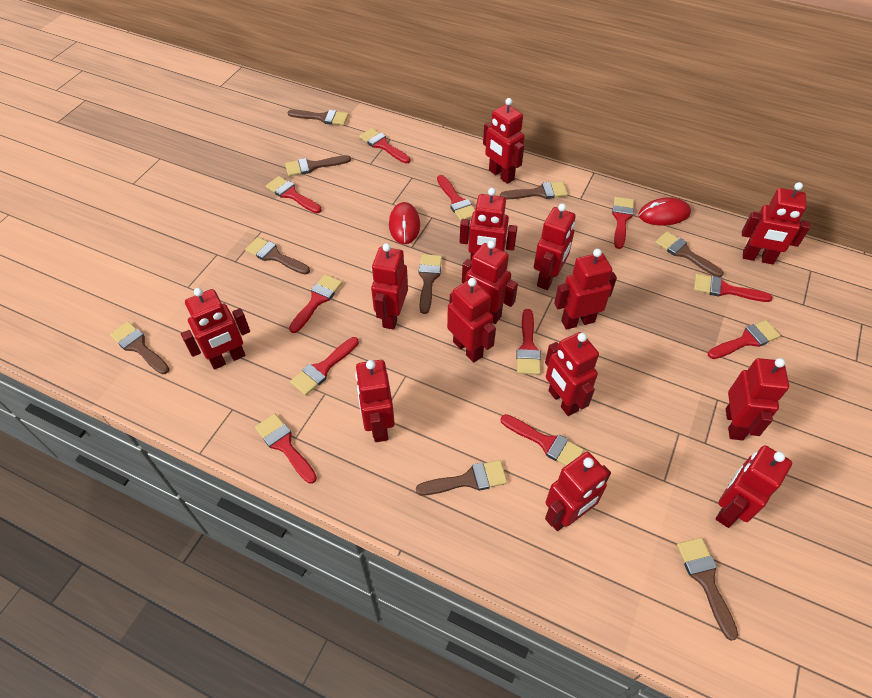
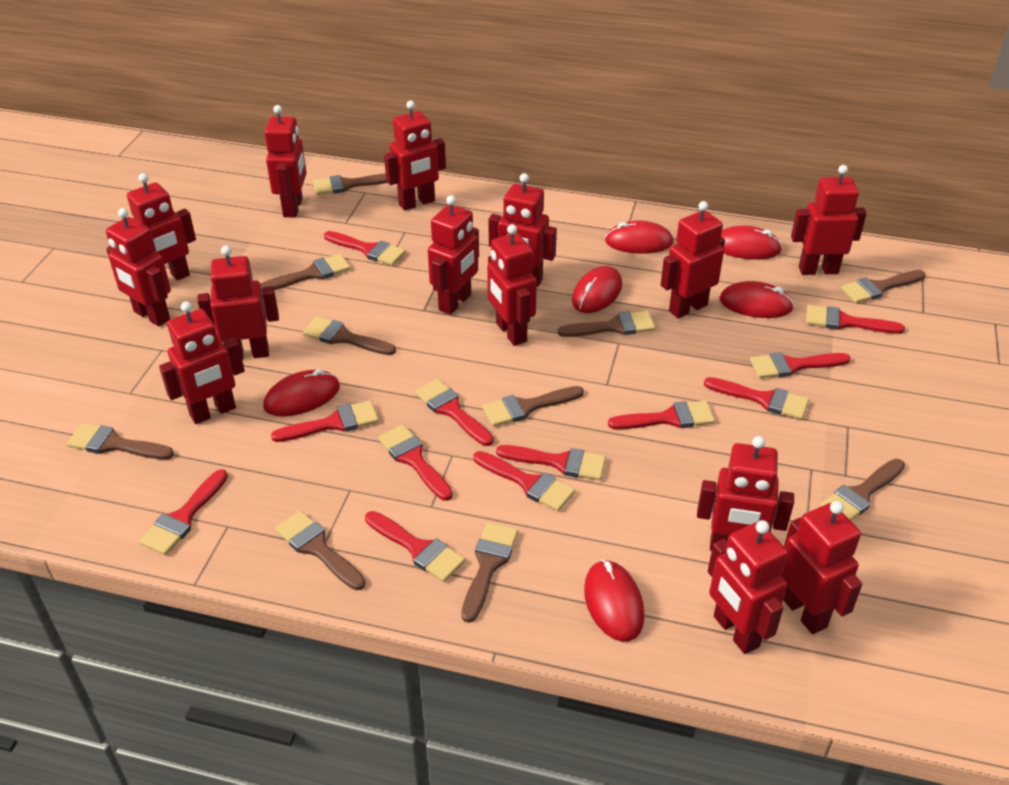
brown brush: [110,322,169,375] [245,237,310,275] [285,155,351,176] [288,110,349,125] [416,460,507,495] [419,254,442,314] [500,182,568,200] [655,231,724,277] [677,538,738,641] = 9 -> [67,423,174,460] [260,254,351,291] [275,511,366,590] [303,317,396,355] [313,173,387,195] [461,522,518,623] [482,386,584,427] [558,311,655,337] [820,459,905,521] [841,270,925,303] = 10
red brush: [255,413,317,484] [266,176,322,213] [289,274,342,333] [290,337,359,396] [359,128,410,164] [437,175,475,221] [501,414,584,466] [516,309,541,375] [612,197,634,249] [694,274,772,302] [708,320,781,359] = 11 -> [139,469,228,555] [271,400,379,442] [324,231,406,266] [365,511,465,582] [378,425,453,501] [415,379,494,446] [473,451,575,511] [496,445,606,480] [608,401,715,429] [704,377,809,420] [750,352,851,378] [806,305,905,334] = 12
red mouse: [389,202,420,244] [638,197,691,226] = 2 -> [263,369,340,416] [572,266,622,313] [584,560,645,642] [605,221,674,254] [719,281,794,318] [721,226,782,260] = 6

